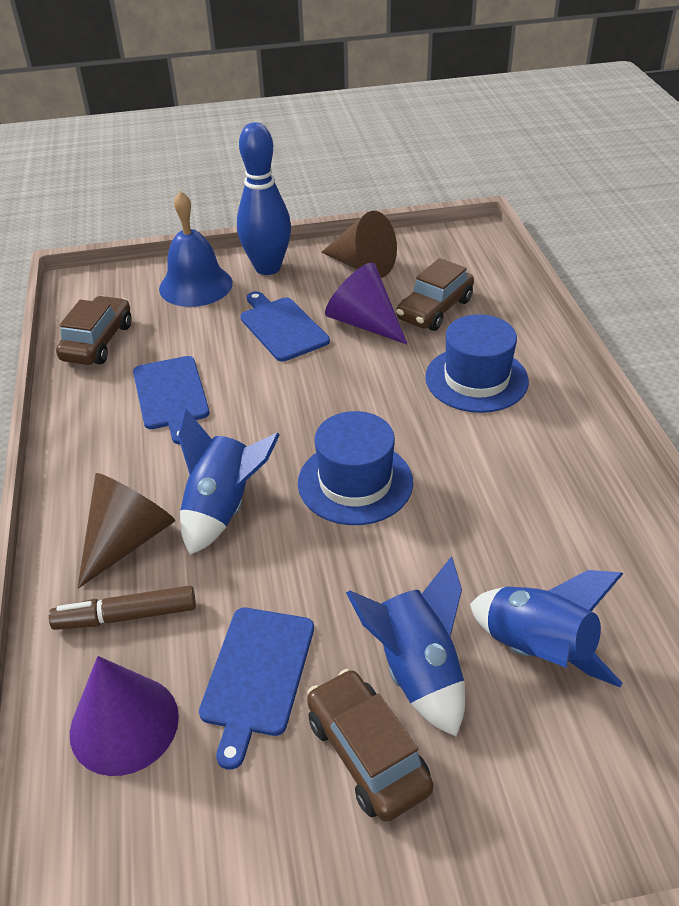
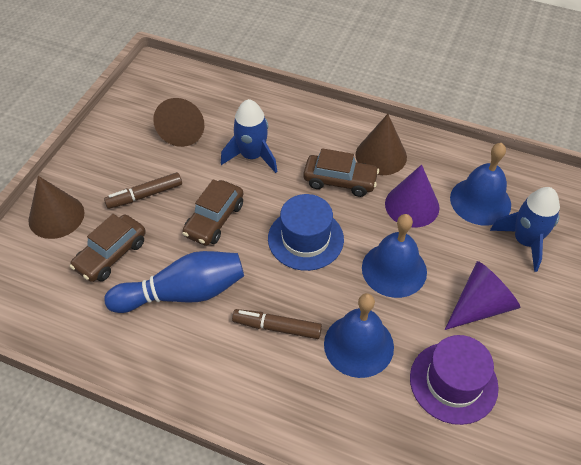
blue bell: [159,191,233,307] = 1 -> [324,293,394,378] [362,214,427,298] [450,143,511,226] = 3
blue cutting board: [133,356,210,444] [199,608,314,770] [240,291,330,361] = 3 -> none = 0
blue hat: [298,411,413,525] [425,314,529,413] = 2 -> [268,194,344,271] = 1
blue rocket: [178,409,280,555] [346,556,465,736] [470,570,623,687] = 3 -> [221,99,278,173] [490,187,560,272] = 2
brown cone: [78,473,175,589] [321,211,397,278] = 2 -> [28,176,85,239] [153,98,204,147] [355,114,407,175] = 3
brown marker: [49,585,196,630] = 1 -> [104,172,182,209] [232,309,322,339] = 2
purple hat: none = 0 -> [410,335,499,425] = 1

